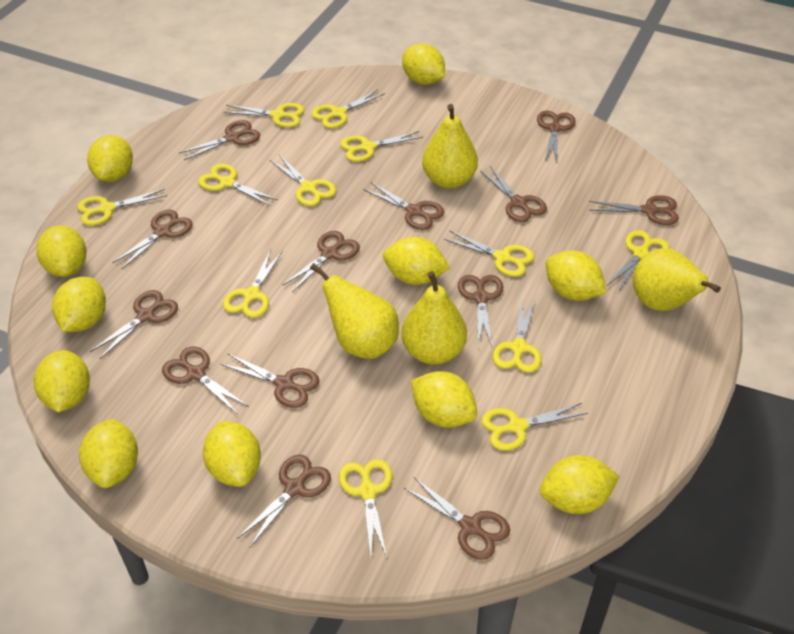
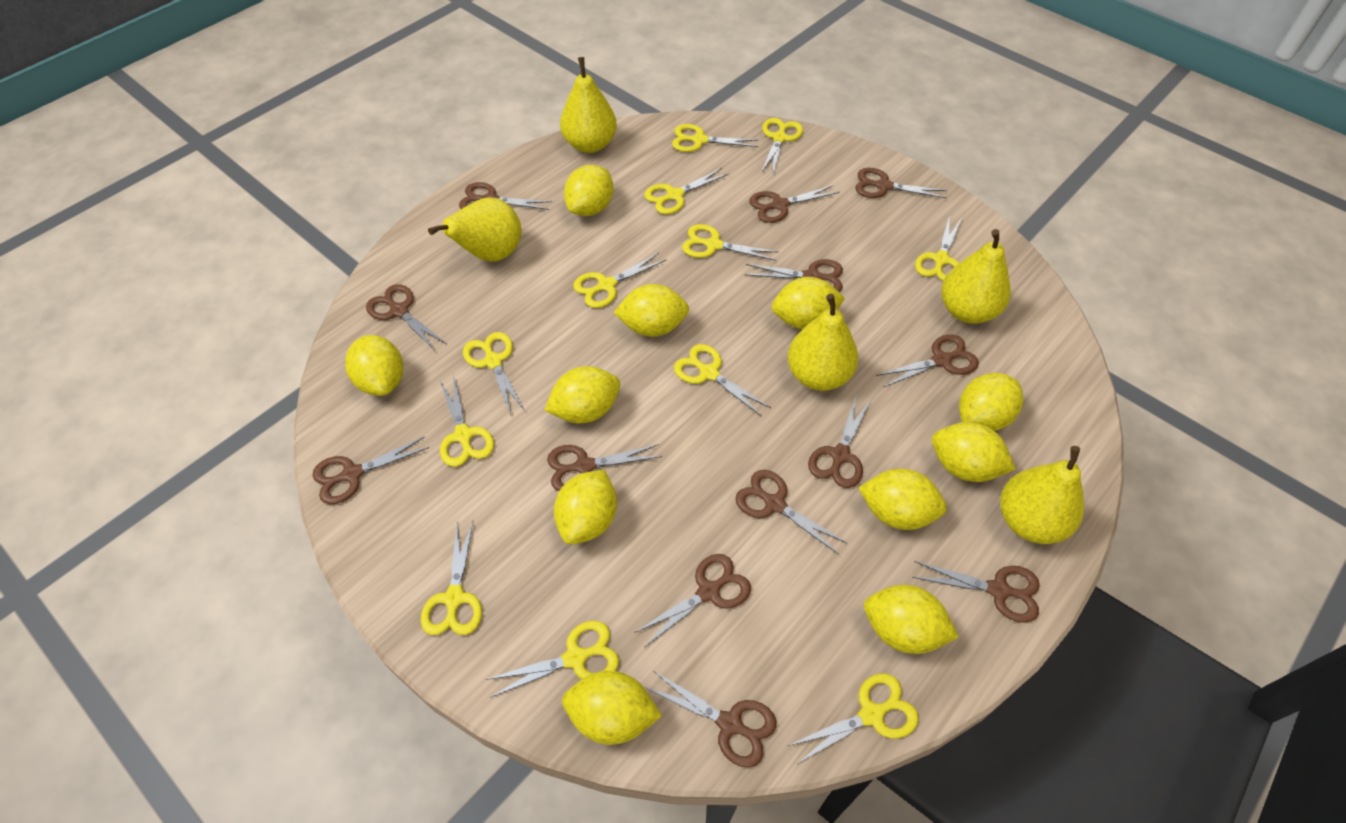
yellow pear: [310,263,399,359] [401,271,467,364] [422,104,478,189] [633,248,721,311] = 4 -> [428,198,521,262] [560,57,617,153] [788,294,858,391] [942,229,1011,324] [1000,446,1084,544] = 5

